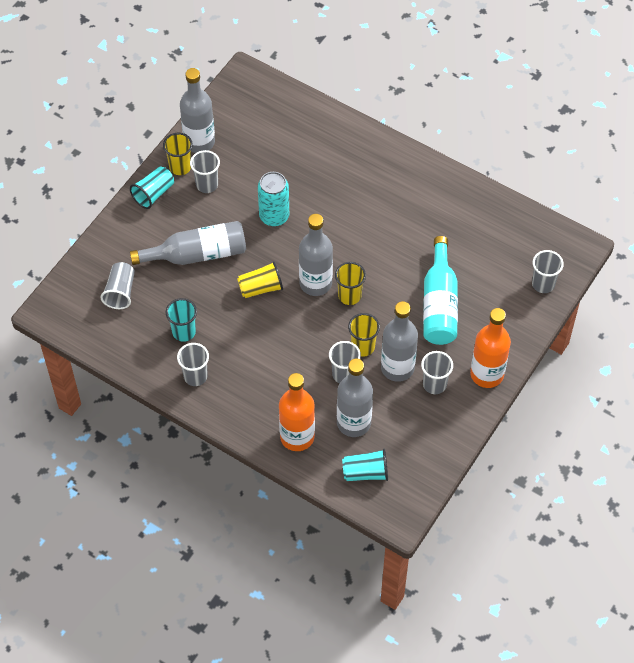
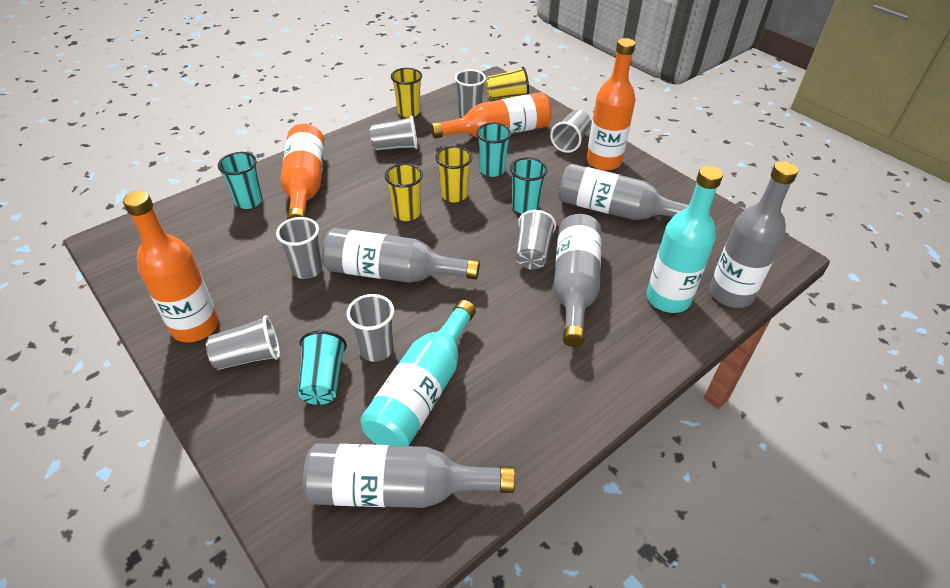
grey cup: [100,262,135,309] [177,343,209,386] [190,150,220,193] [329,341,361,383] [421,351,453,394] [532,250,564,293] = 6 -> [206,315,280,370] [276,217,322,279] [347,294,394,362] [370,116,418,151] [455,69,486,117] [516,210,556,269] [550,110,591,153] = 7
orange bottle: [279,373,315,451] [470,308,511,388] = 2 -> [123,191,219,342] [281,124,324,220] [431,92,551,139] [586,38,636,171] = 4
turquoise bottle: [423,236,458,345] = 1 -> [360,300,476,446] [647,166,723,313] = 2
turquoise can: [258,172,289,226] = 1 -> none = 0
turquoise cup: [130,166,174,209] [166,298,197,342] [342,449,388,481] = 3 -> [218,152,262,209] [298,331,347,405] [476,123,512,177] [510,157,548,214] = 4

